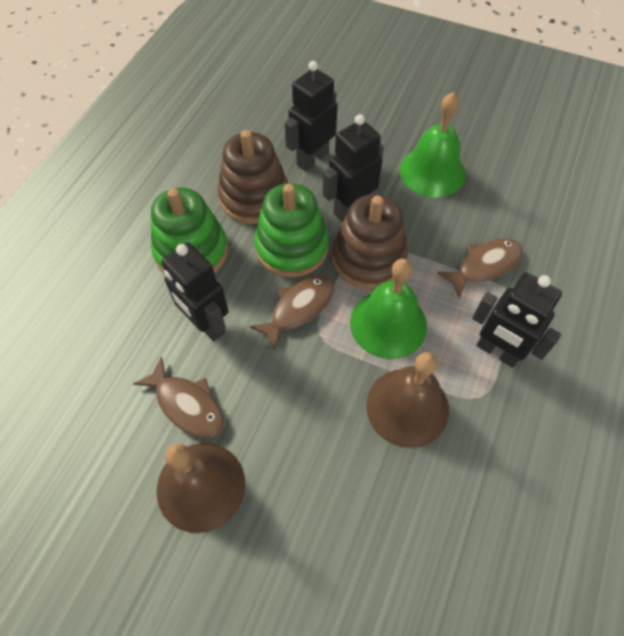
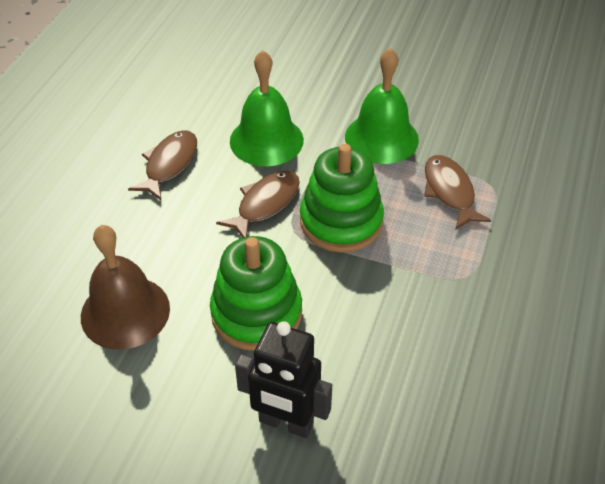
black robot: [161,242,229,341] [285,61,338,171] [323,114,384,221] [472,272,562,368] = 4 -> [235,321,332,438] = 1
brown bell: [157,443,245,533] [366,352,449,448] = 2 -> [81,225,170,350] = 1
brown stacking toy: [218,130,288,224] [332,194,408,289] = 2 -> none = 0

